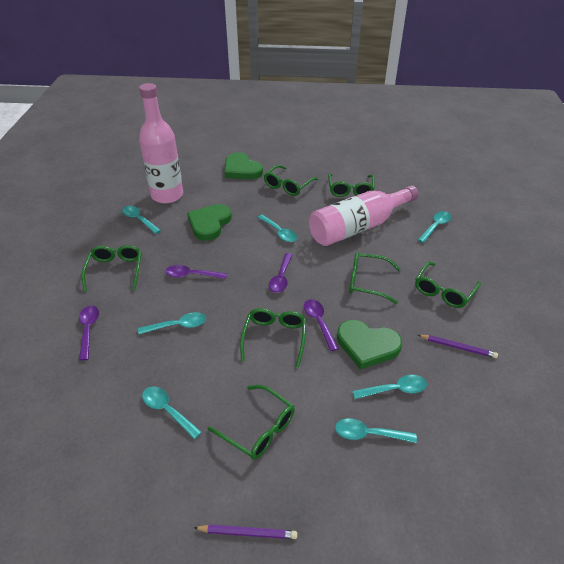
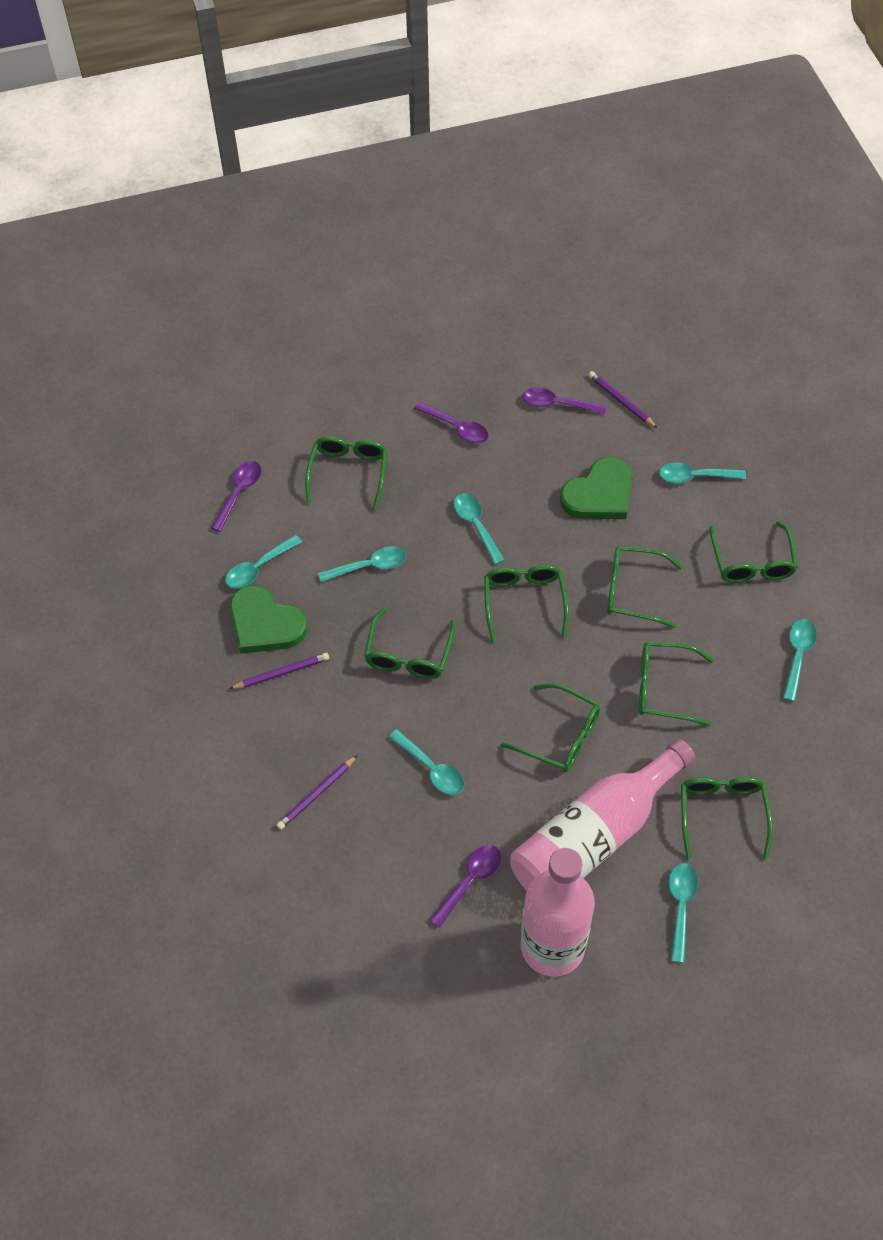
green glasses: [82,245,142,292] [208,385,295,460] [240,308,306,368] [264,165,318,196] [328,173,375,197] [349,252,401,304] [415,262,481,308] = 7 -> [305,436,387,511] [364,608,455,679] [484,565,569,642] [501,683,600,772] [607,546,683,628] [639,642,714,726] [681,777,773,859] [709,521,798,583] = 8
green heart: [187,204,232,241] [224,152,263,180] [337,320,402,370] = 3 -> [230,585,308,654] [560,457,632,519] = 2
purple pencil: [194,525,297,539] [418,335,498,358] = 2 -> [229,653,329,689] [276,755,358,830] [588,371,657,428] = 3

